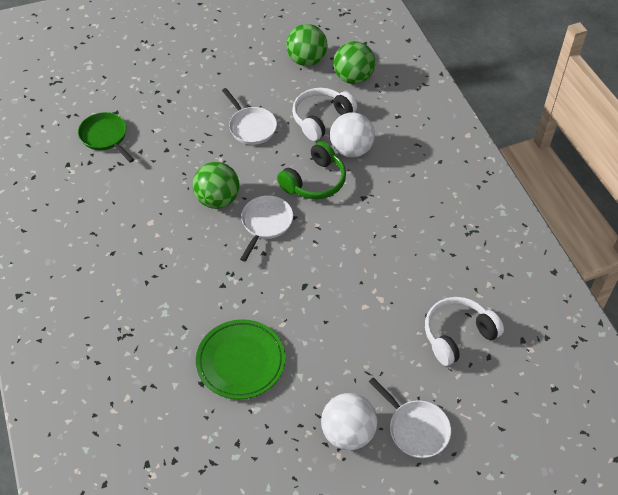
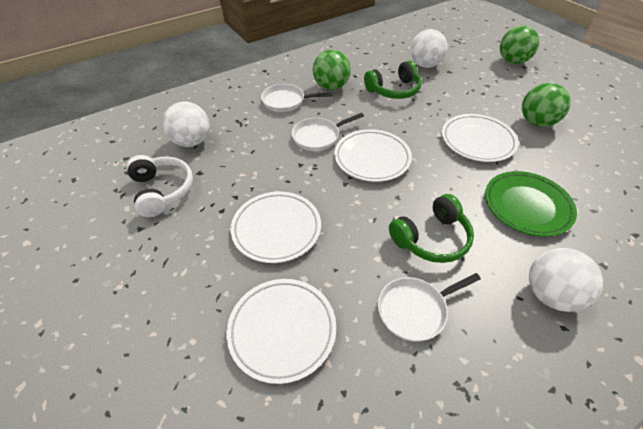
green headphones: [277,141,346,199] = 1 -> [364,60,422,99] [389,194,474,263] = 2
green pan: [78,112,135,163] = 1 -> none = 0
white ball: [321,393,377,450] [330,112,375,157] = 2 -> [163,102,210,147] [410,29,447,68] [529,248,603,312] = 3
white headphones: [292,88,357,141] [425,297,504,366] = 2 -> [127,155,193,217] = 1
white plate: none = 0 -> [226,279,336,384] [231,192,321,263] [334,129,412,182] [442,114,519,162] = 4

